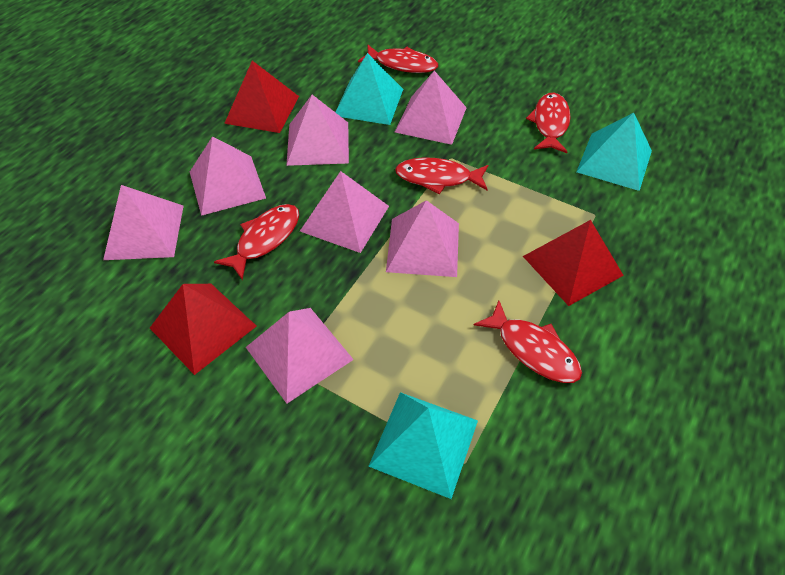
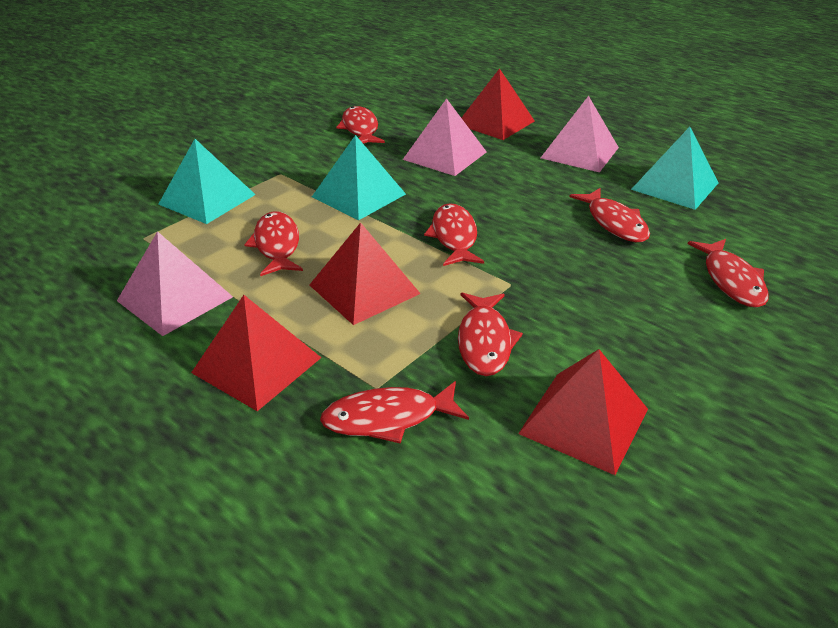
pink pyramid: [103,185,183,260] [190,136,266,216] [246,308,354,404] [286,95,349,166] [300,171,389,253] [386,200,459,277] [395,71,467,145] = 7 -> [117,231,233,336] [403,98,487,176] [541,96,619,173] = 3
red fish: [214,204,299,281] [358,45,438,73] [395,157,488,194] [474,300,582,383] [526,93,570,153] = 5 -> [244,211,303,276] [320,381,469,444] [336,106,385,143] [424,203,484,266] [458,293,523,376] [569,188,650,242] [688,239,768,308] = 7
red pyramid: [150,284,256,375] [224,61,299,133] [523,220,624,306] = 3 -> [191,295,321,411] [310,222,421,325] [461,68,535,140] [518,349,648,475] = 4

